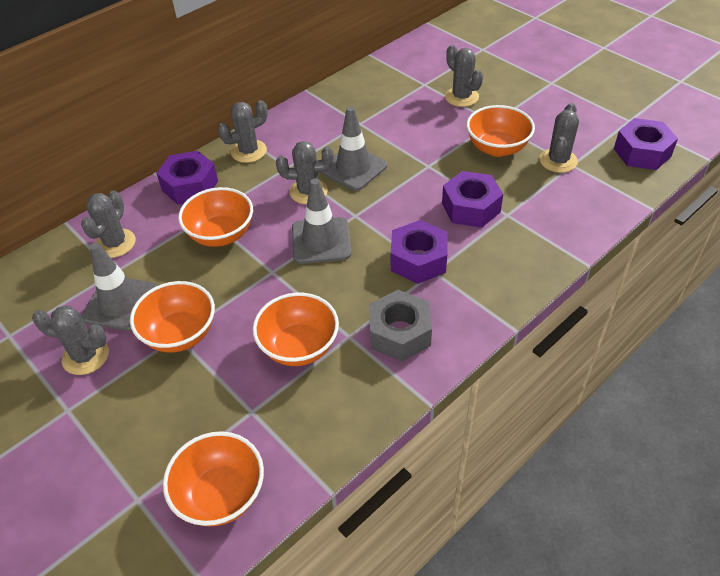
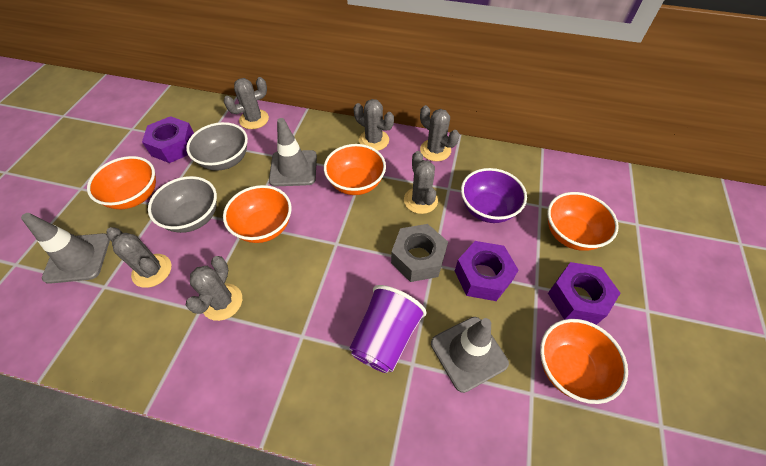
grey bowl: none = 0 -> [148,176,217,233] [186,122,248,171] = 2
purple bowl: none = 0 -> [461,168,527,223] = 1
purple cup: none = 0 -> [349,285,427,373] = 1
purple nut: [156,151,218,204] [391,220,447,284] [442,171,503,228] [614,118,678,170] = 4 -> [142,116,194,163] [455,241,518,301] [548,262,620,325] = 3

